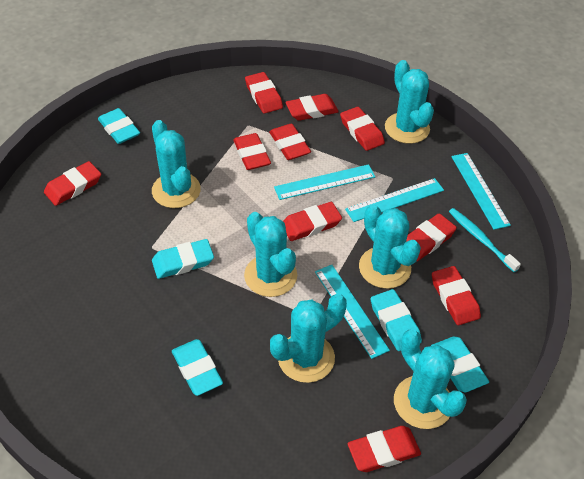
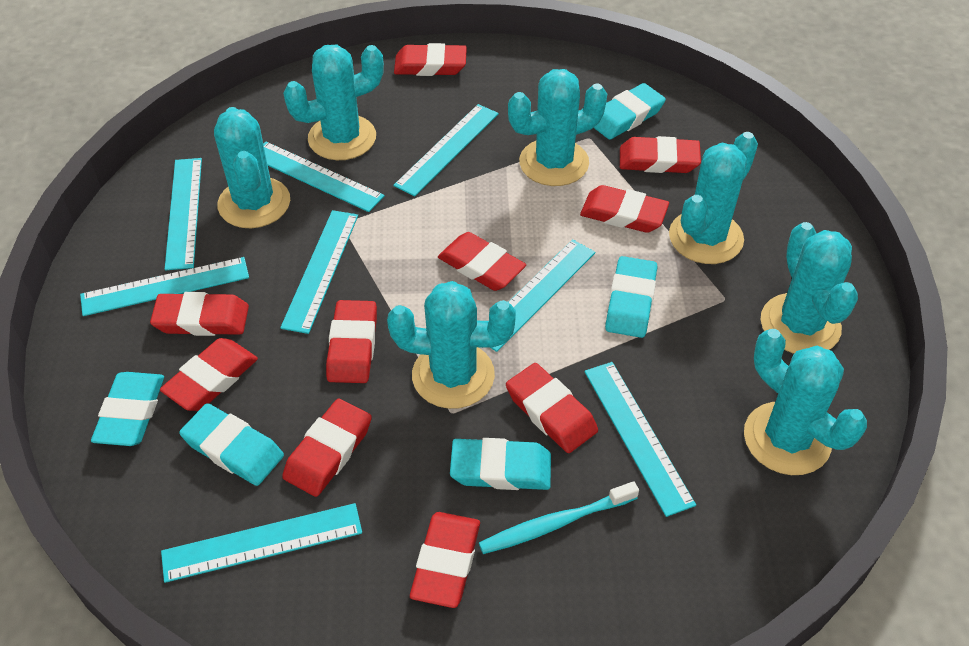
turquoise cactus: [152,120,201,208] [244,212,297,297] [270,294,347,383] [359,204,421,289] [385,60,434,144] [394,329,467,429] = 6 -> [214,107,290,228] [283,45,384,160] [387,281,516,409] [508,69,607,186] [669,132,758,264] [744,329,867,475] [761,222,858,354] = 7
turquoise ruler: [274,164,375,200] [315,265,390,359] [345,178,444,222] [451,153,511,230] = 4 -> [80,257,249,316] [161,503,362,583] [165,158,202,270] [263,142,385,212] [280,210,358,334] [393,104,499,196] [491,239,595,352] [585,362,696,517] = 8

